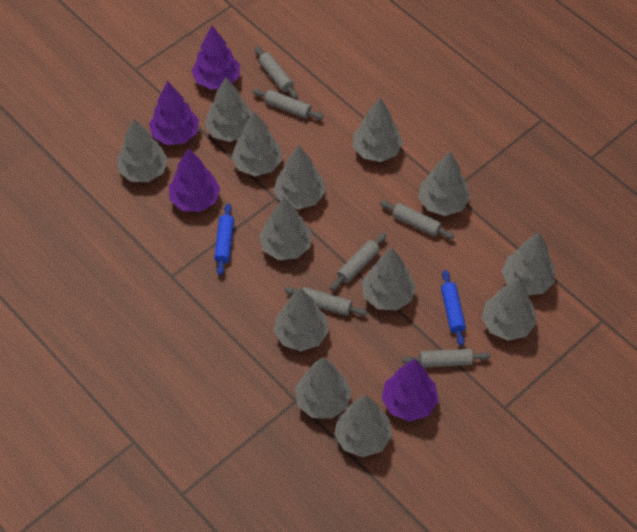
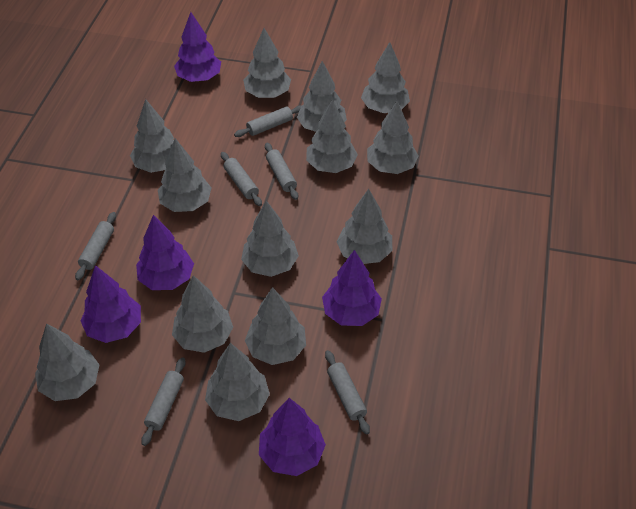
blue rolling pin: [214,203,234,276] [441,270,466,346] = 2 -> none = 0
purple tree: [149,81,199,145] [169,148,220,212] [192,25,240,90] [382,359,439,421] = 4 -> [80,265,141,343] [136,215,194,290] [174,12,221,82] [259,398,326,476] [322,250,382,326] = 5

